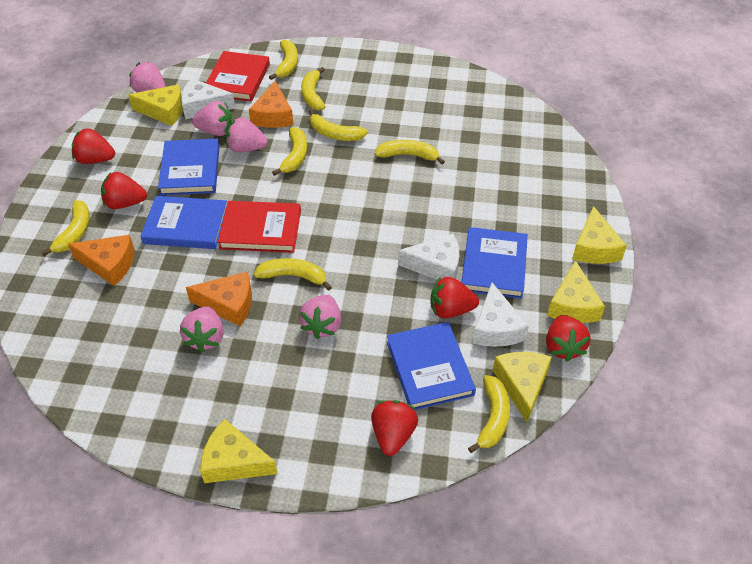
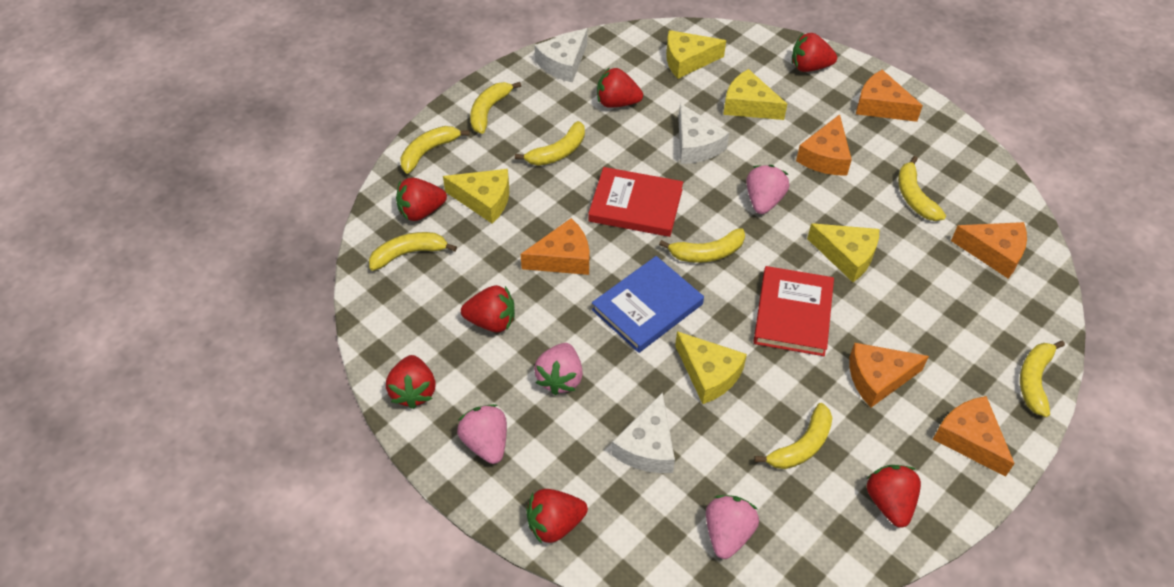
blue book: [140,196,227,249] [158,139,220,196] [387,322,476,410] [461,227,528,299] = 4 -> [592,256,704,353] = 1
orange cheese: [68,235,135,286] [186,272,252,326] [249,81,294,128] = 3 -> [521,218,589,275] [796,114,852,176] [849,343,929,407] [856,70,923,122] [933,396,1015,477] [951,222,1027,279] = 6
pink strawberry: [129,62,166,92] [180,306,224,353] [192,101,232,136] [226,117,268,152] [299,295,341,339] = 5 -> [457,404,507,464] [534,343,583,395] [706,495,759,559] [746,165,789,214] = 4
red strawberry: [72,128,115,164] [101,172,147,209] [371,400,418,456] [430,276,479,319] [546,315,590,362] = 5 -> [386,355,436,409] [396,178,447,221] [461,285,515,333] [526,489,588,544] [597,67,643,108] [792,33,837,72] [867,465,921,528] = 7

